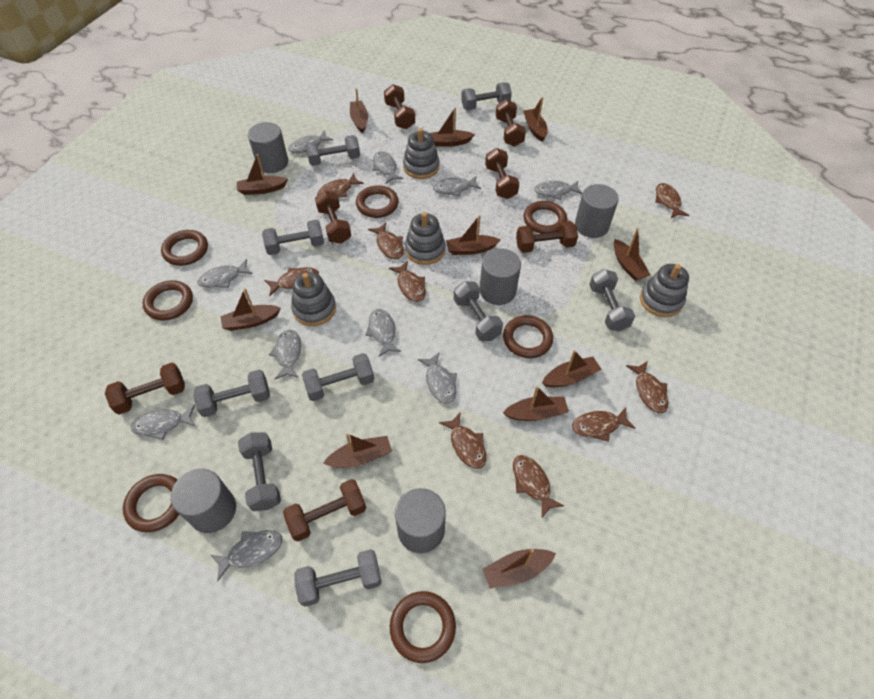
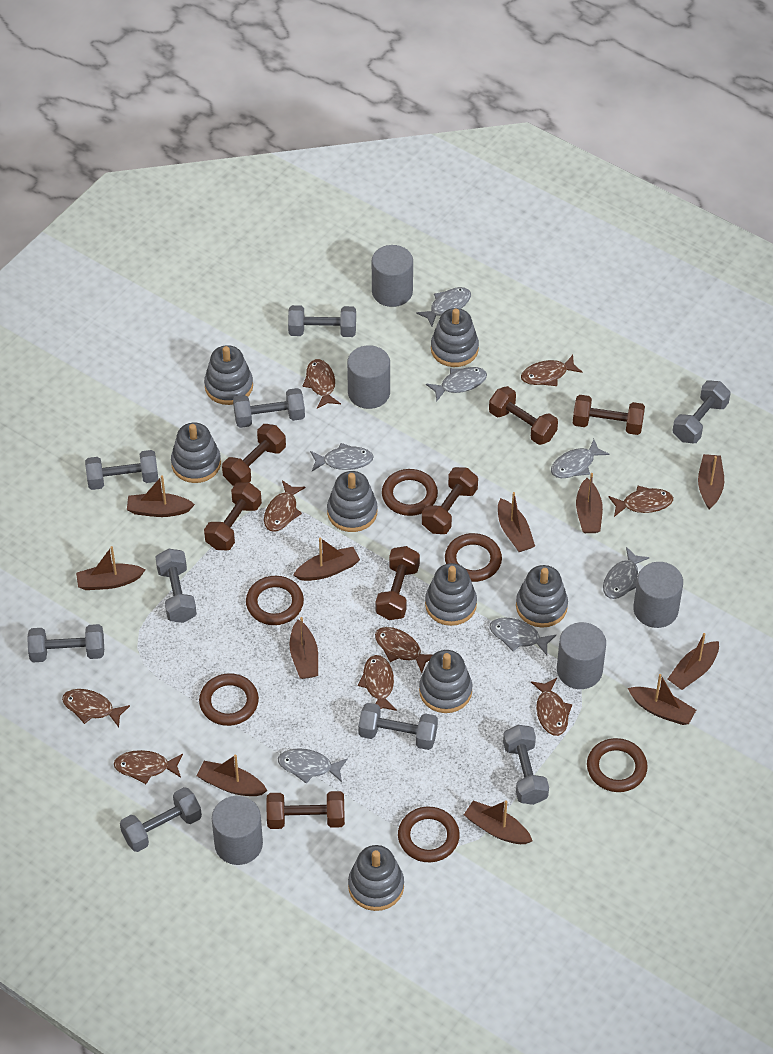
brown ring: [123,474,179,532] [143,280,193,321] [161,230,208,266] [356,185,399,218] [390,591,456,663] [503,315,553,358] [523,201,567,234] = 7 -> [199,673,259,726] [246,576,304,625] [382,469,438,516] [398,807,460,862] [445,533,502,582] [587,738,648,792] = 6
grey fish: [130,405,195,440] [197,259,253,288] [211,530,282,581] [269,329,301,379] [288,130,333,153] [365,309,401,357] [372,151,403,184] [418,353,457,404] [433,176,481,197] [534,181,582,200] = 10 -> [278,748,348,784] [310,443,374,471] [416,287,471,326] [426,367,487,401] [489,617,556,655] [551,439,610,478] [603,547,649,599] = 7
grey stacking toy: [291,272,336,326] [403,128,439,179] [405,212,445,265] [640,264,689,317] = 4 -> [171,423,221,483] [204,345,253,405] [327,471,377,532] [348,845,404,911] [419,650,472,713] [425,563,477,626] [431,308,479,367] [516,565,568,628] = 8

